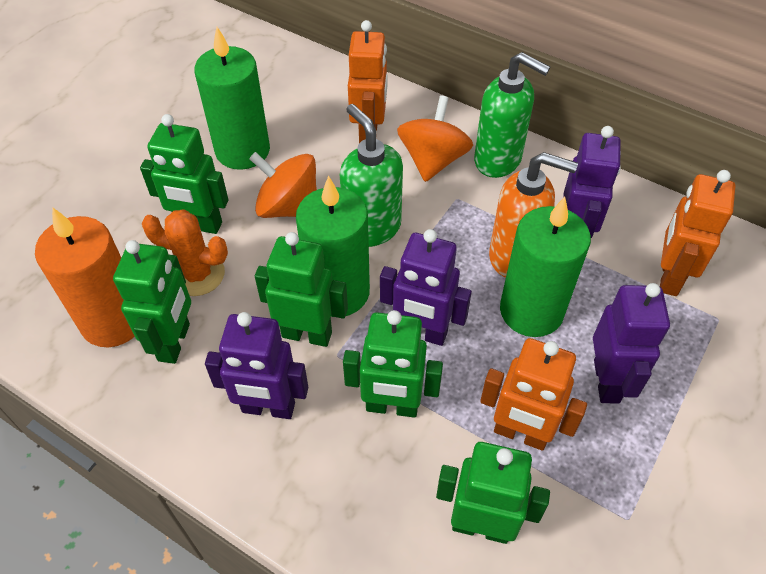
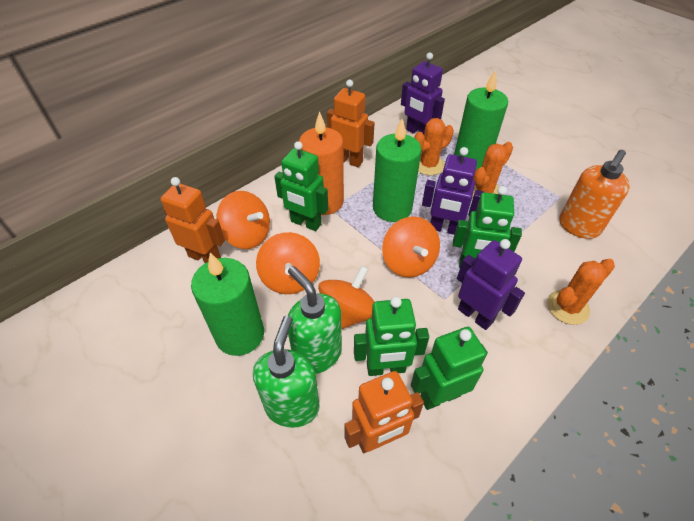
green robot: [113,240,191,364] [140,114,229,234] [255,232,348,347] [343,310,443,418] [436,442,550,544] = 5 -> [274,141,328,231] [354,296,429,376] [411,327,488,410] [453,186,522,268] = 4
orange cactus: [142,209,228,296] = 1 -> [414,118,454,175] [472,142,513,197] [547,259,615,325] = 3
orange spinning top: [249,152,317,218] [397,96,473,182] = 2 -> [217,191,270,249] [256,232,320,294] [318,266,374,329] [382,217,440,278] = 4
purple robot: [205,312,308,419] [380,229,472,346] [563,126,621,238] [593,283,670,404] = 4 -> [401,53,445,134] [422,147,484,235] [457,239,525,330] = 3

